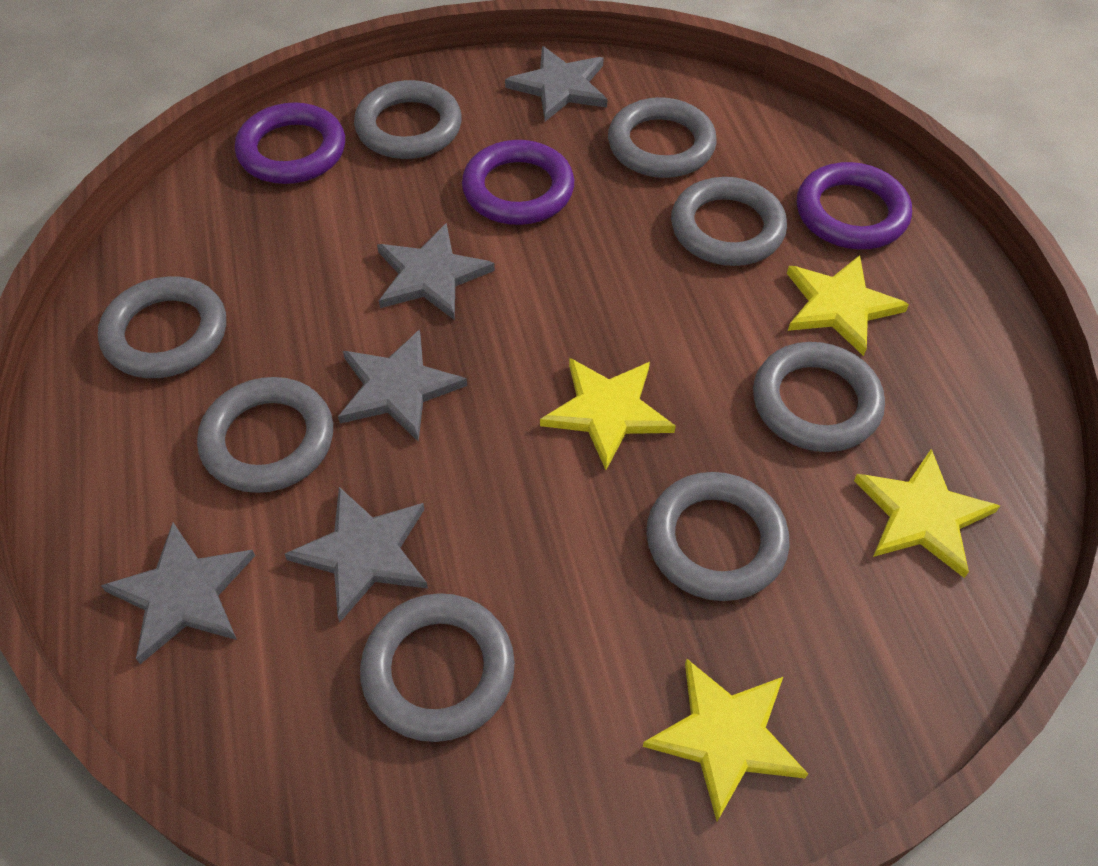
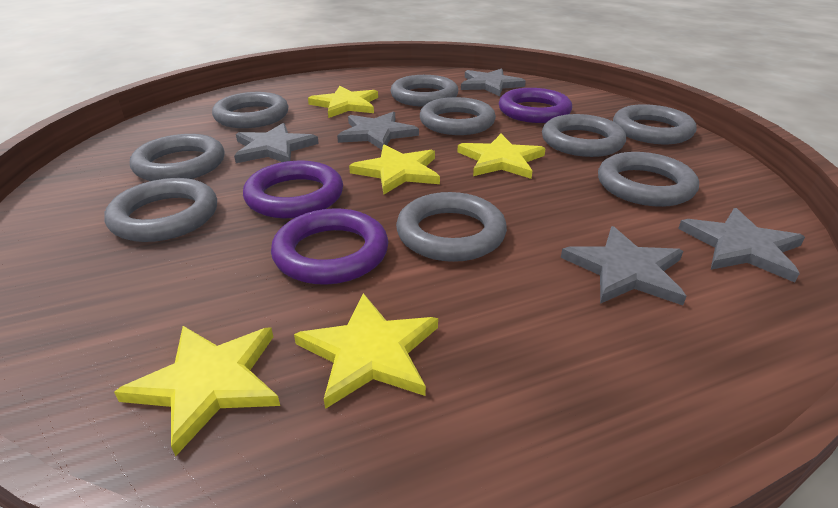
grey ring: [98,276,226,378] [197,377,333,493] [354,80,462,159] [360,593,515,742] [608,97,717,178] [646,472,790,601] [671,177,787,266] [753,342,885,452] = 8 -> [104,178,217,242] [130,134,225,181] [212,92,289,128] [391,75,458,107] [396,192,507,262] [420,97,496,135] [542,114,626,157] [598,152,699,207] [613,104,697,144] = 9
yellow star: [540,358,676,470] [643,659,808,821] [787,255,909,356] [854,449,1000,578] = 4 -> [114,326,280,457] [294,293,438,409] [308,86,378,118] [349,144,440,195] [457,134,546,179] = 5

